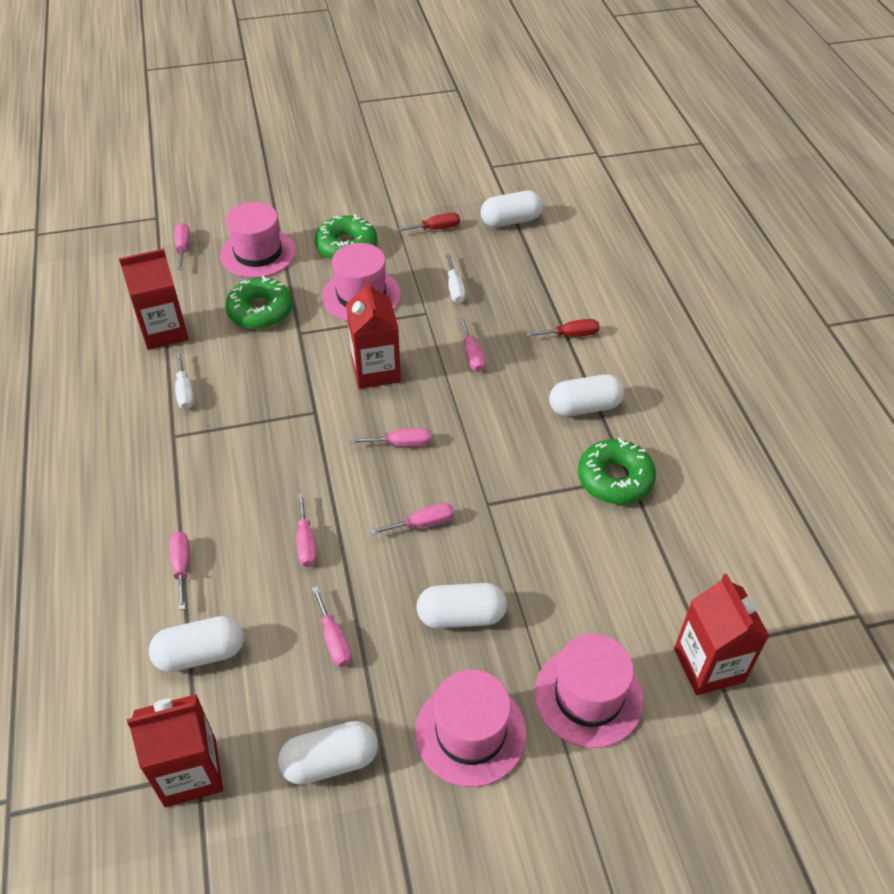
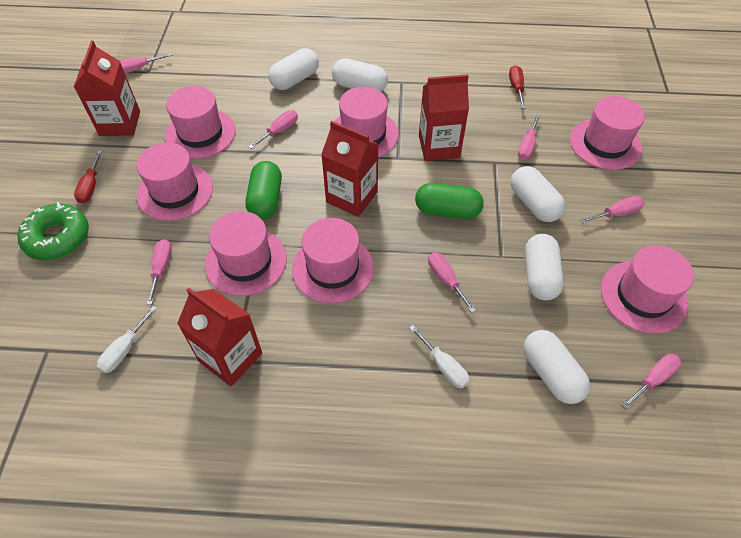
green capsule: none = 0 -> [246,161,282,220] [415,183,484,219] = 2
green donut: [225,275,293,329] [315,214,377,260] [578,437,656,504] = 3 -> [18,202,89,261] = 1
pink hat: [220,202,296,278] [322,243,401,321] [415,670,527,787] [535,634,644,748] = 4 -> [136,143,213,221] [165,86,236,159] [205,211,287,296] [292,218,374,303] [329,87,399,157] [570,96,645,170] [601,245,694,334] = 7

